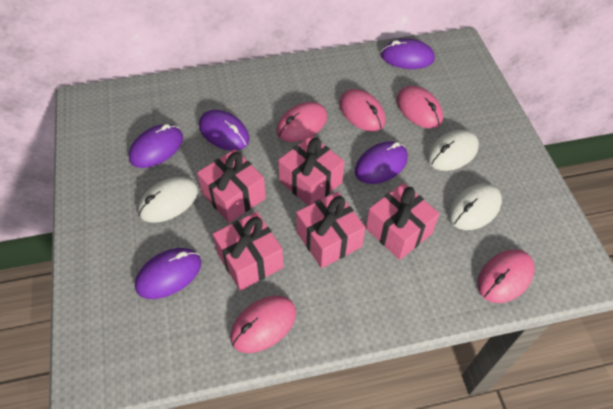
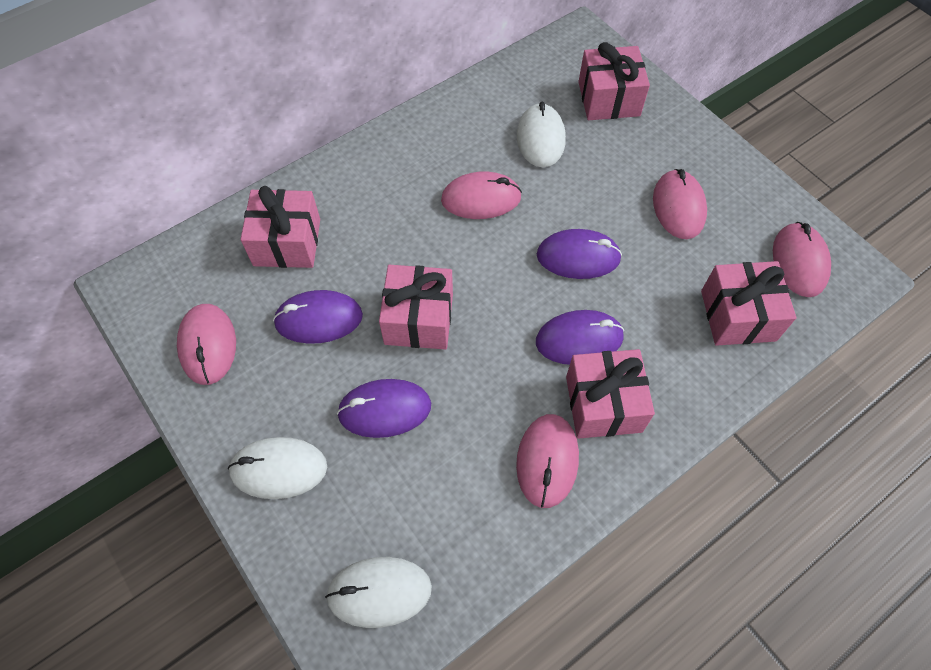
purple mouse: [129,124,183,168] [135,248,201,299] [199,110,249,151] [355,141,408,184] [381,39,435,69] = 5 -> [273,290,363,344] [337,379,431,438] [536,310,624,365] [537,229,622,279] = 4

